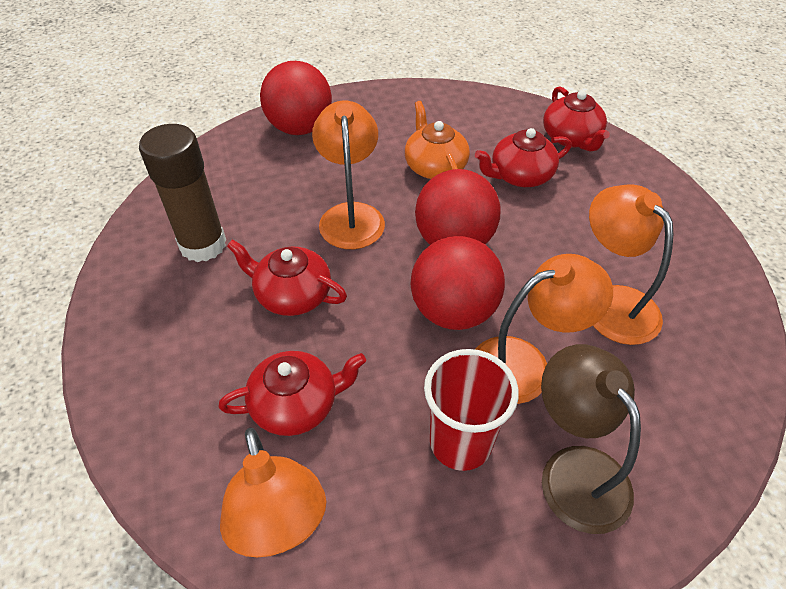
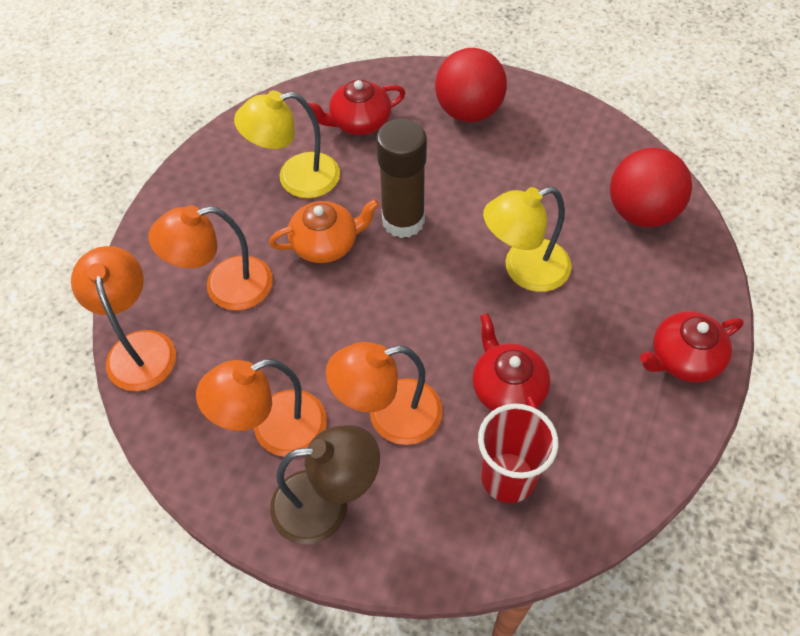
red ball: [260,61,332,135] [411,236,505,330] [415,169,500,245] = 3 -> [435,48,507,122] [610,148,692,227] = 2
red teapot: [218,351,366,436] [227,240,347,316] [475,128,571,187] [543,86,610,152] = 4 -> [308,80,405,135] [472,313,550,411] [640,311,744,382] = 3
yellow lamp: none = 0 -> [234,90,340,198] [483,187,572,292] = 2

